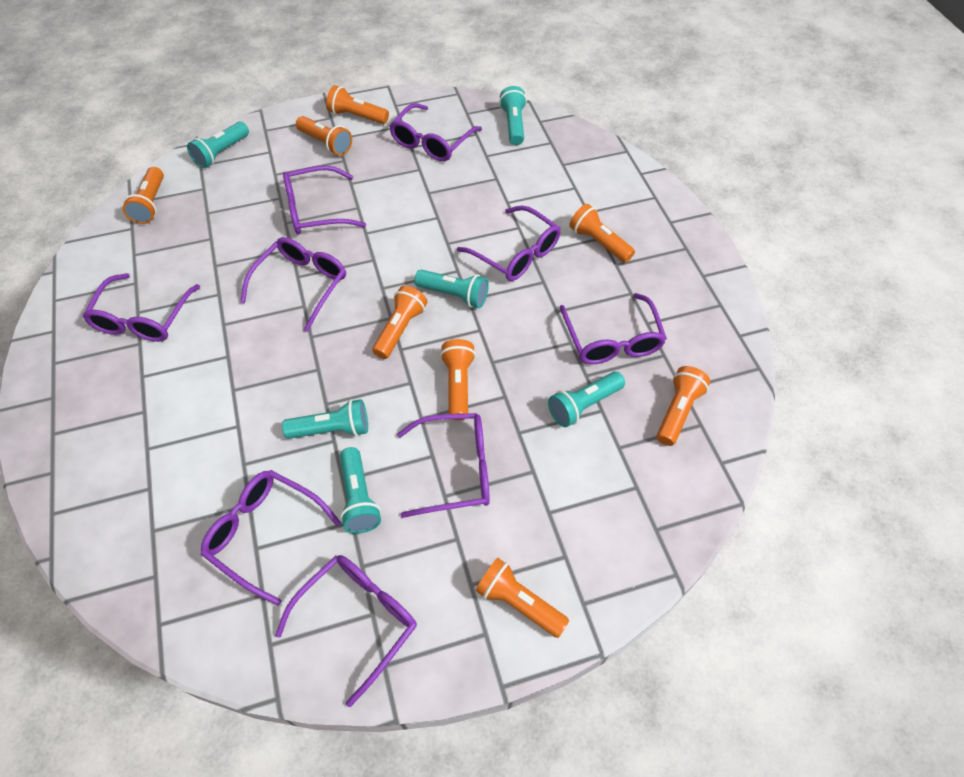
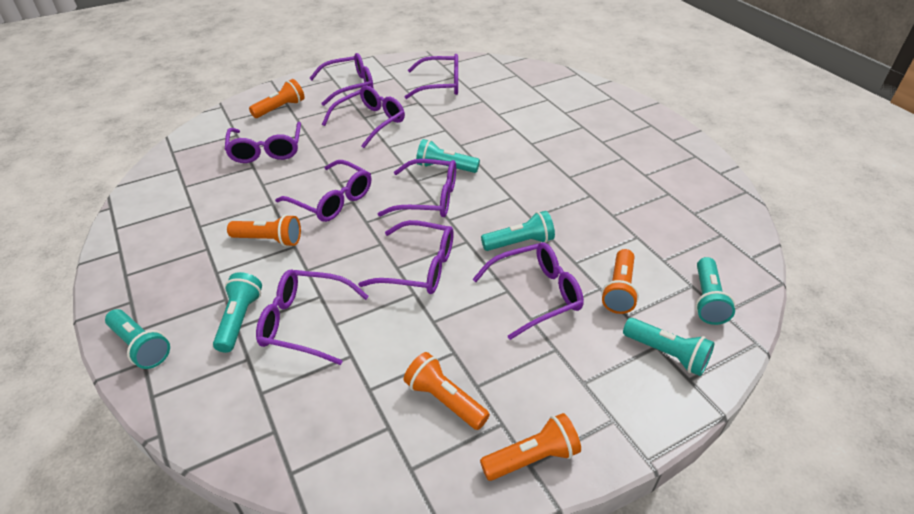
orange flashlight: [123,167,164,224] [296,116,352,156] [326,85,389,124] [372,286,427,359] [440,339,476,420] [475,558,569,638] [569,204,635,263] [657,366,710,446] = 8 -> [227,214,301,247] [249,79,305,118] [404,352,490,430] [480,413,581,481] [601,249,639,314] = 5

